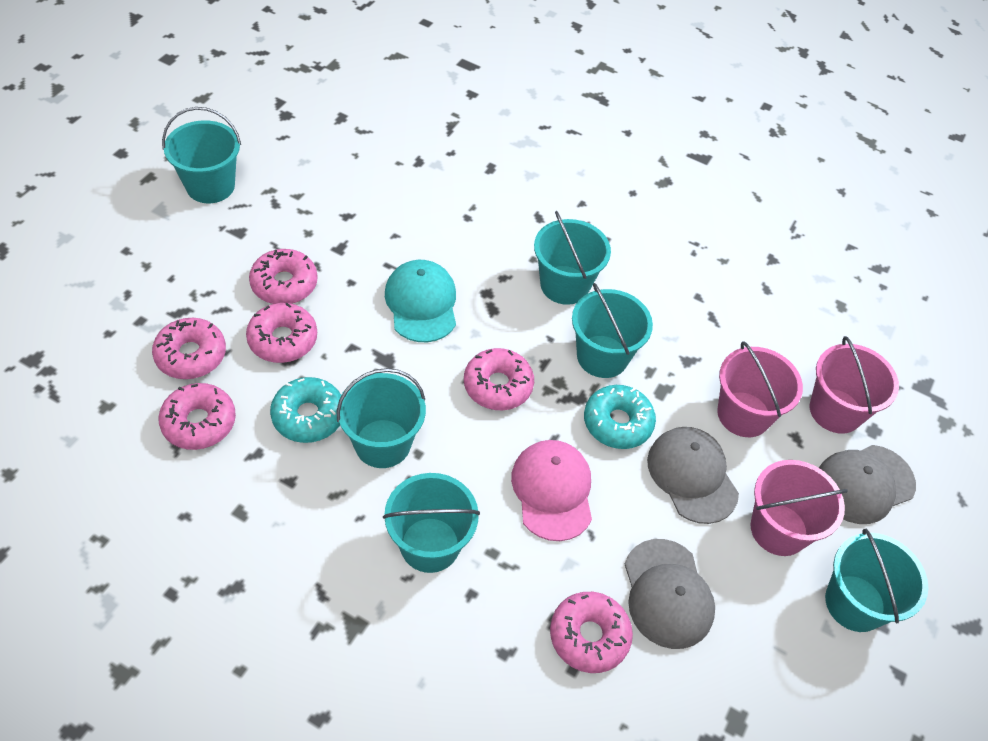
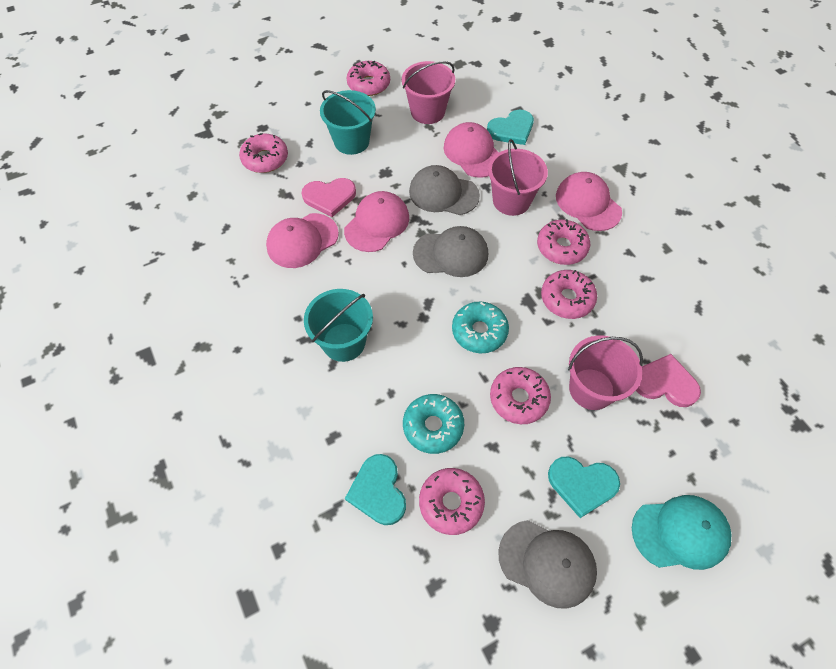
pink cap: [511,440,592,541] = 1 -> [266,213,339,268] [344,191,409,252] [443,122,499,178] [556,172,622,231] = 4
pink heart: none = 0 -> [302,178,356,217] [636,354,701,407] = 2
turquoise bucket: [162,107,241,203] [337,368,426,468] [383,473,480,573] [534,211,611,305] [572,283,653,378] [825,529,928,632] = 6 -> [304,289,373,362] [320,90,376,155] = 2
turquoise heart: none = 0 -> [345,454,406,525] [487,110,534,145] [548,457,620,518] = 3

